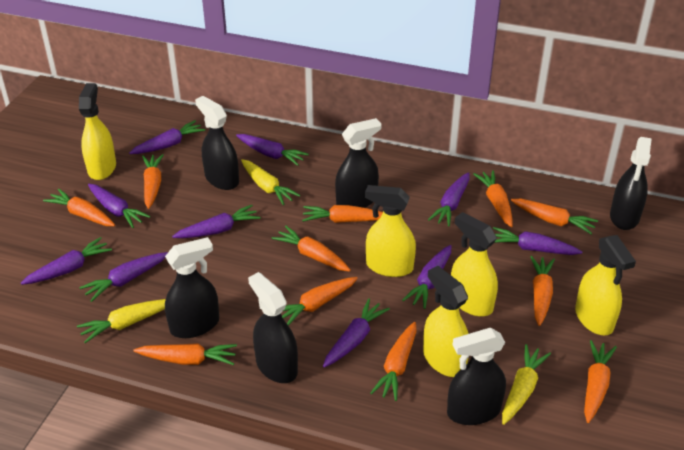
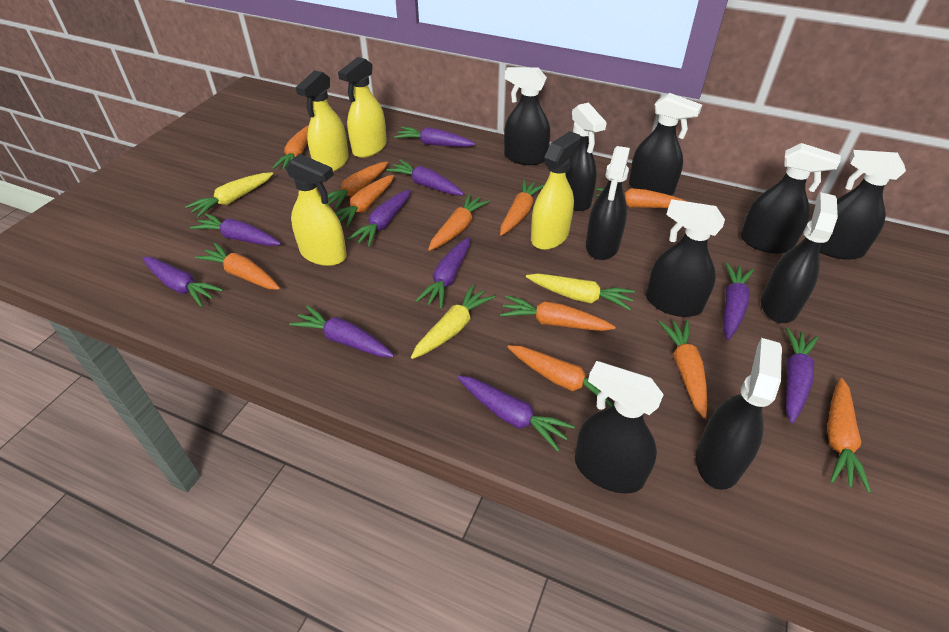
black spray bottle: [165,237,219,338] [195,96,239,190] [248,272,298,383] [335,118,382,208] [447,328,506,425] [610,137,652,230] = 6 -> [504,67,550,165] [565,103,607,211] [575,361,664,493] [586,146,630,260] [629,93,702,196] [646,199,725,317] [696,338,782,490] [740,143,841,254] [761,192,838,323] [820,150,906,260] = 10
yellow spray bottle: [79,83,116,180] [365,185,416,277] [423,266,469,377] [451,212,498,316] [575,235,636,336] = 5 -> [285,154,347,266] [296,70,349,172] [338,57,387,158] [531,131,581,250] = 4

